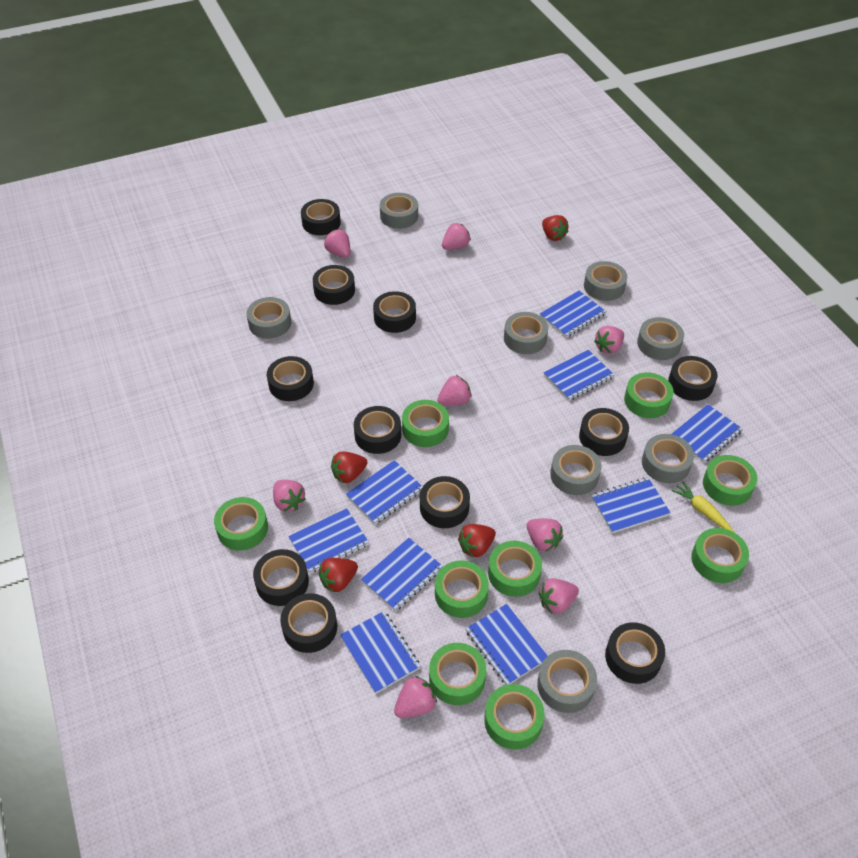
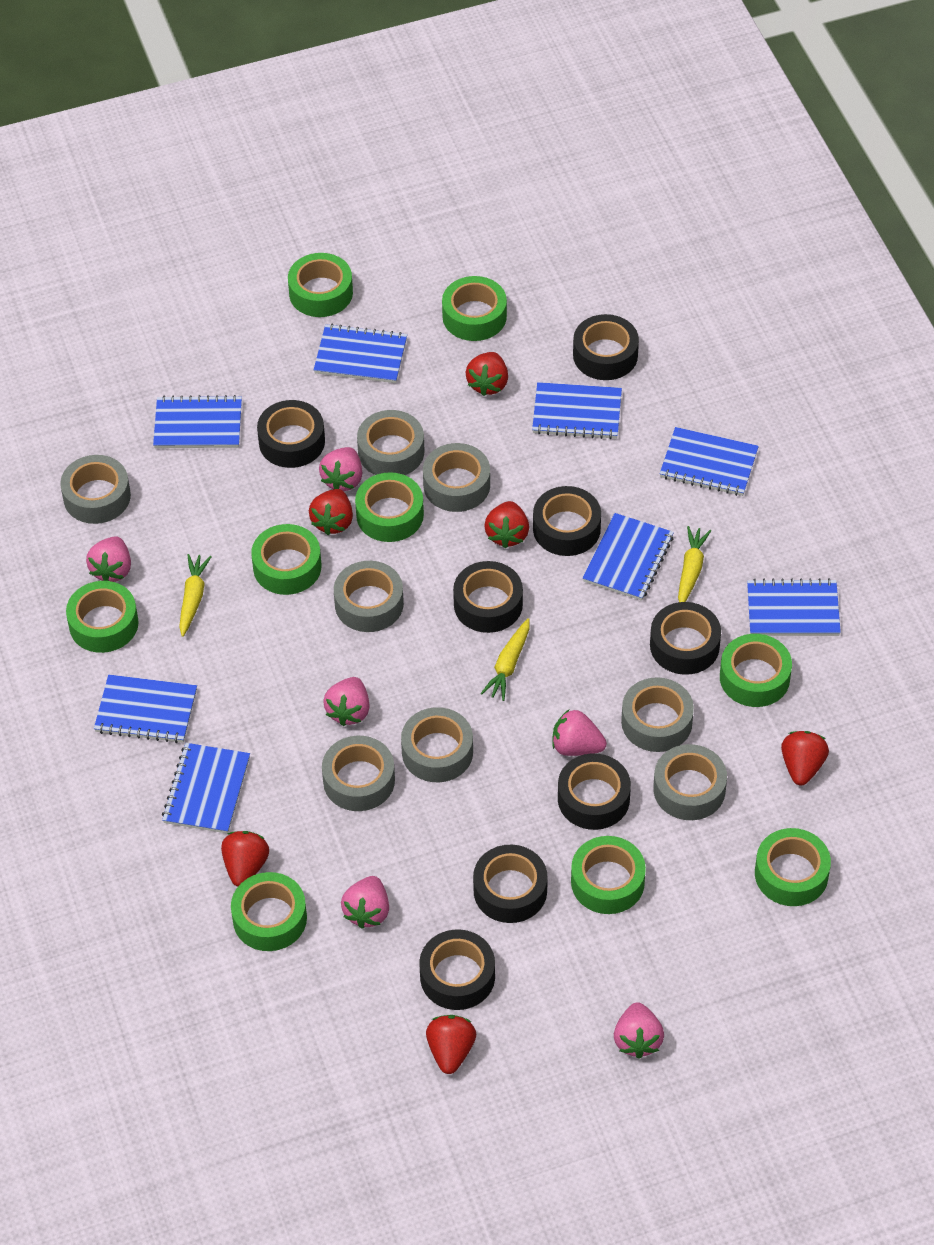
black tape: [253,549,309,606] [267,356,314,401] [280,593,337,653] [301,199,341,235] [313,265,355,305] [354,406,401,454] [373,291,416,333] [420,476,470,528] [579,408,629,456] [605,623,665,684] [668,356,718,401] = 11 -> [257,400,325,468] [419,930,495,1010] [453,561,523,633] [473,845,548,923] [533,486,601,556] [558,753,631,830] [573,314,639,380] [650,602,721,675] = 8
blue notebook: [288,508,369,573] [340,611,421,694] [346,460,423,524] [361,538,443,611] [465,604,548,685] [540,291,606,338] [543,350,614,401] [592,477,671,533] [671,404,742,463] = 9 -> [94,675,197,743] [153,395,242,448] [162,743,250,833] [314,324,407,383] [532,382,622,439] [583,513,674,601] [660,427,759,496] [747,578,841,636] = 8
pink strawberry: [273,480,306,512] [324,230,351,258] [394,676,437,718] [437,375,472,406] [442,223,471,250] [527,518,563,552] [538,578,579,614] [594,326,624,354] = 8 -> [86,536,131,582] [319,447,362,491] [323,677,370,726] [341,876,389,929] [552,710,607,756] [614,1002,664,1059] = 6
red strawberry: [319,558,358,593] [331,452,368,483] [458,524,496,557] [542,215,569,241] = 4 -> [221,831,269,887] [309,489,353,535] [426,1015,476,1074] [465,352,508,396] [484,501,529,548] [781,731,829,785] = 6
yellow carrot: [672,481,734,532] = 1 -> [179,554,212,637] [481,618,530,701] [678,526,711,602] = 3

